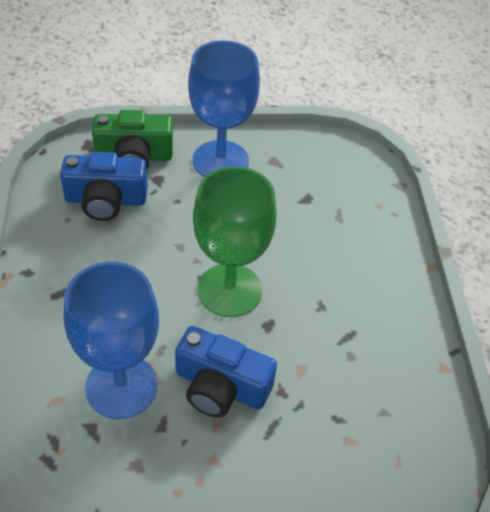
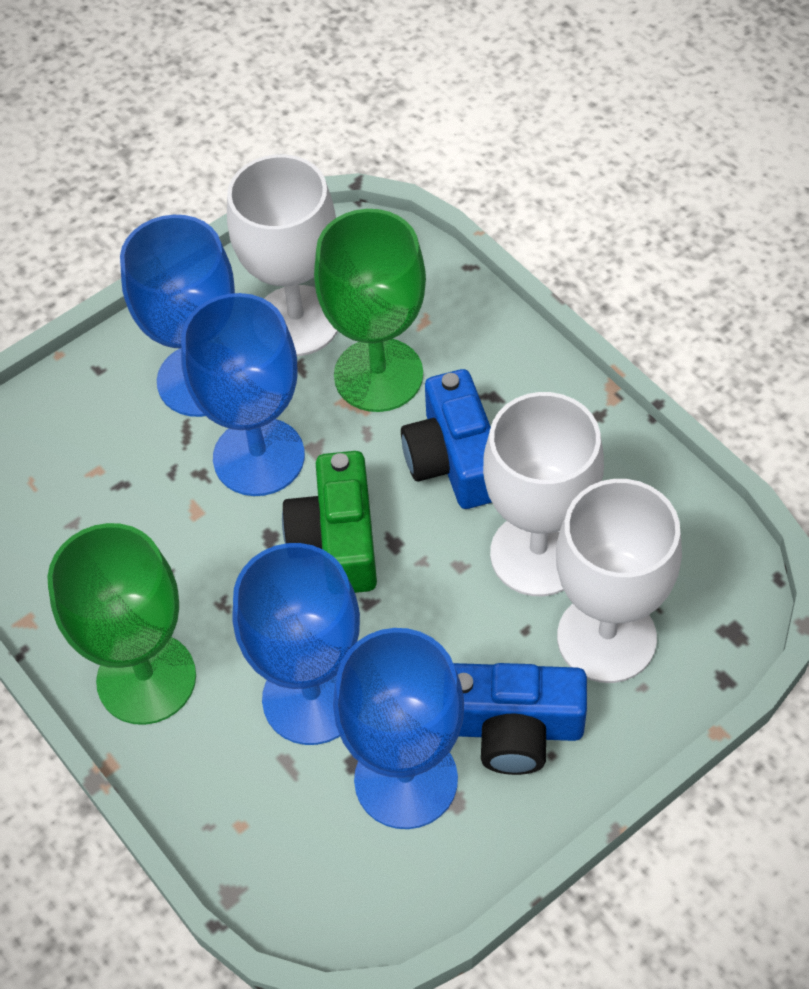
blue goblet: [64,262,159,419] [188,40,260,177] = 2 -> [120,215,235,417] [181,293,305,496] [232,543,360,745] [333,628,464,829] = 4
green goblet: [193,166,277,317] = 1 -> [47,523,196,725] [314,209,426,412] = 2
white goblet: none = 0 -> [227,154,338,356] [483,392,604,596] [556,479,682,683] = 3

